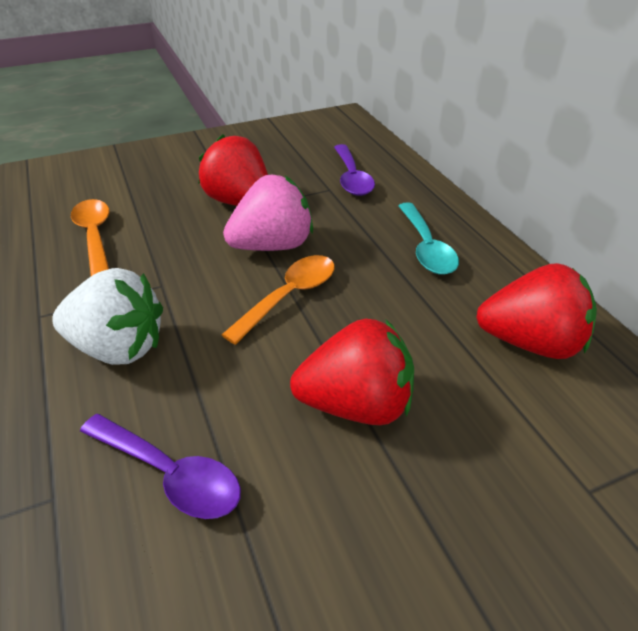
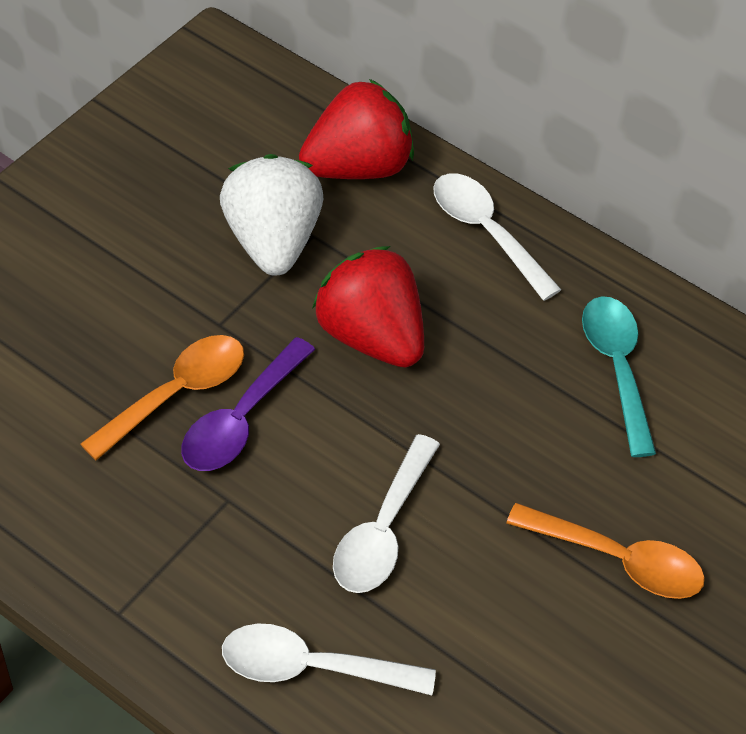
pink strawberry: [223,175,313,251] = 1 -> none = 0
purple spoon: [80,414,241,519] [334,144,375,196] = 2 -> [181,337,315,471] = 1
red strawberry: [198,134,268,206] [290,319,414,425] [476,263,597,359] = 3 -> [299,79,414,179] [312,246,424,367] = 2
white spoon: none = 0 -> [222,624,436,695] [333,434,440,593] [433,173,562,301] = 3

